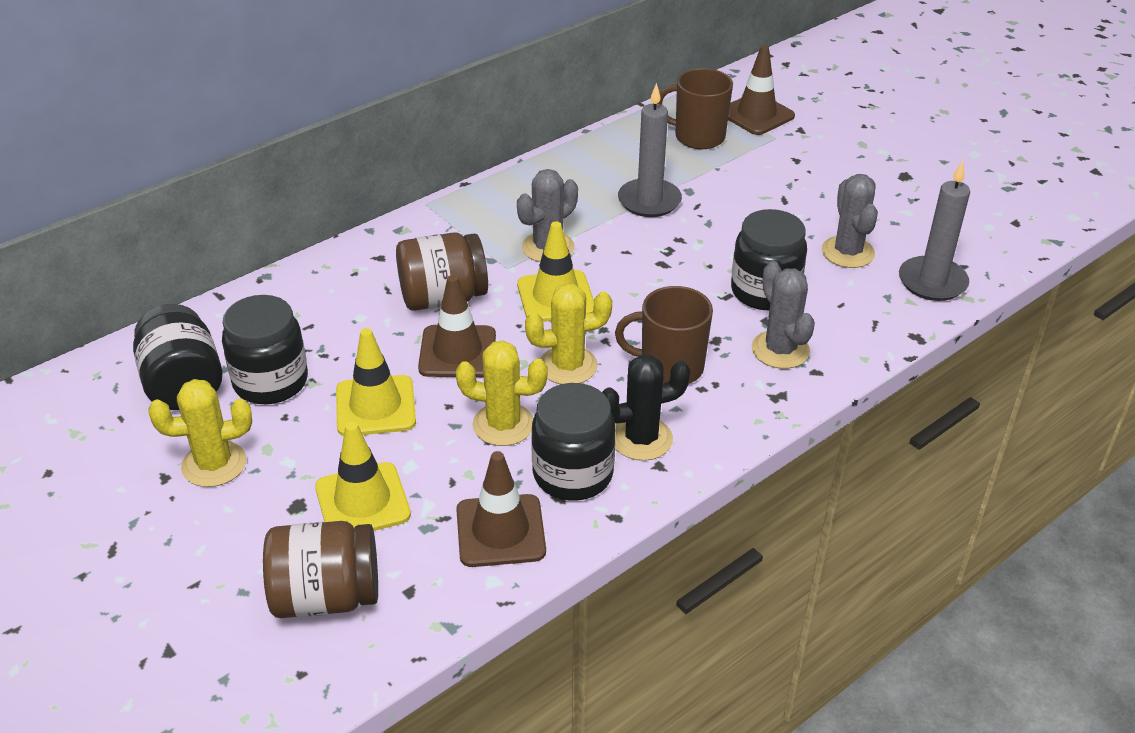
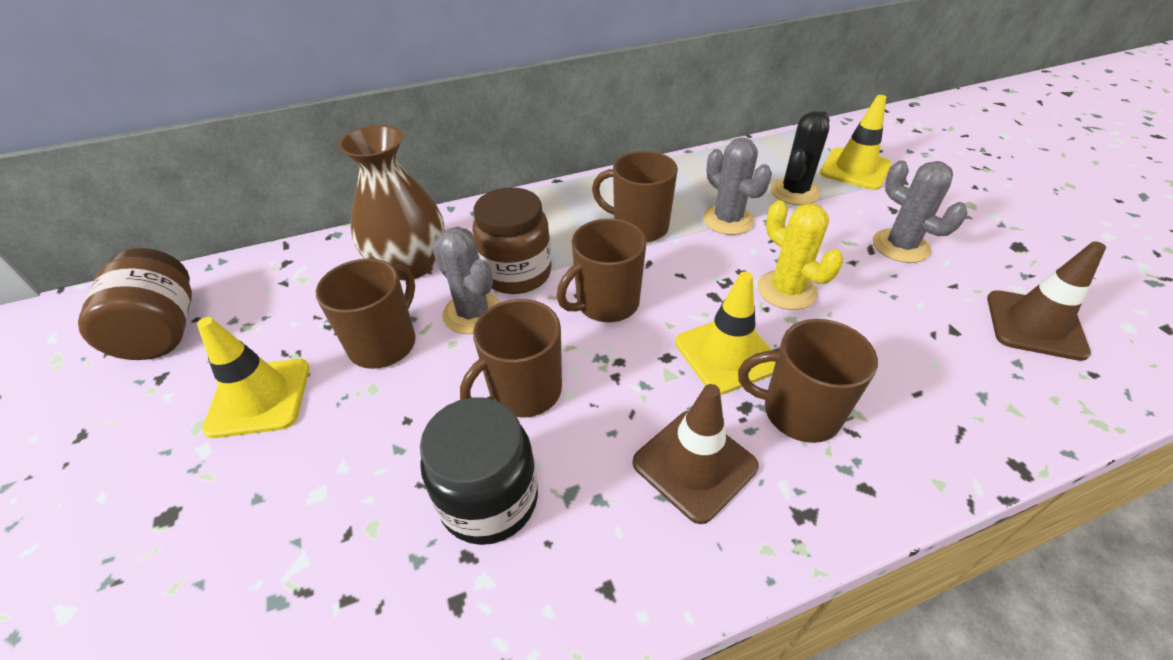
black jar: [133,304,223,410] [222,295,308,404] [531,383,615,501] [731,209,807,310] = 4 -> [420,397,538,545] = 1
brown mug: [615,286,713,384] [657,68,733,149] = 2 -> [316,258,416,369] [460,299,562,418] [557,218,647,322] [592,151,678,242] [738,319,878,443] = 5
brown traffic cone: [418,275,496,377] [456,451,546,567] [728,45,795,135] = 3 -> [633,384,759,524] [987,241,1106,361] = 2
brown vase: none = 0 -> [338,125,445,280] = 1
grey candle: [618,83,682,217] [899,161,970,301] = 2 -> none = 0
yellow cactus: [149,379,252,487] [456,340,548,446] [525,283,612,384] = 3 -> [757,200,843,310] = 1

